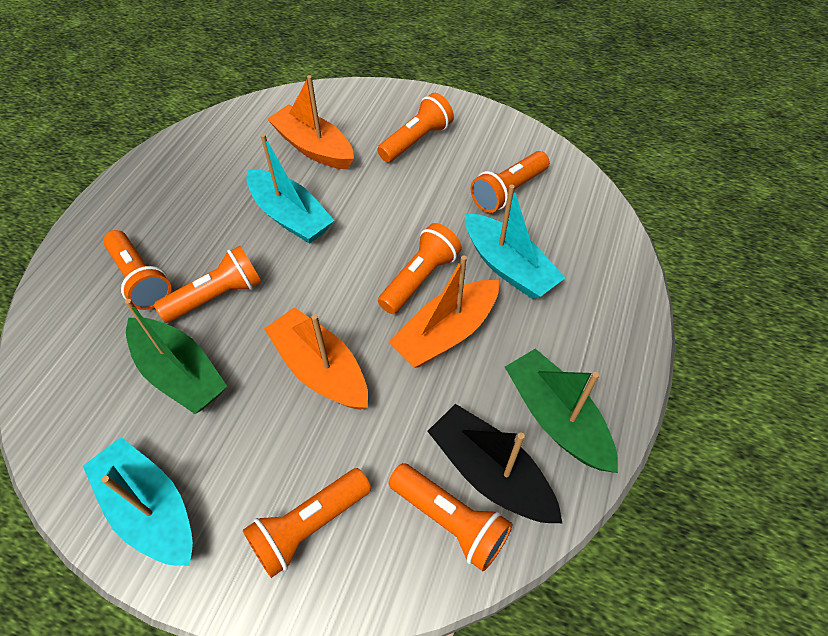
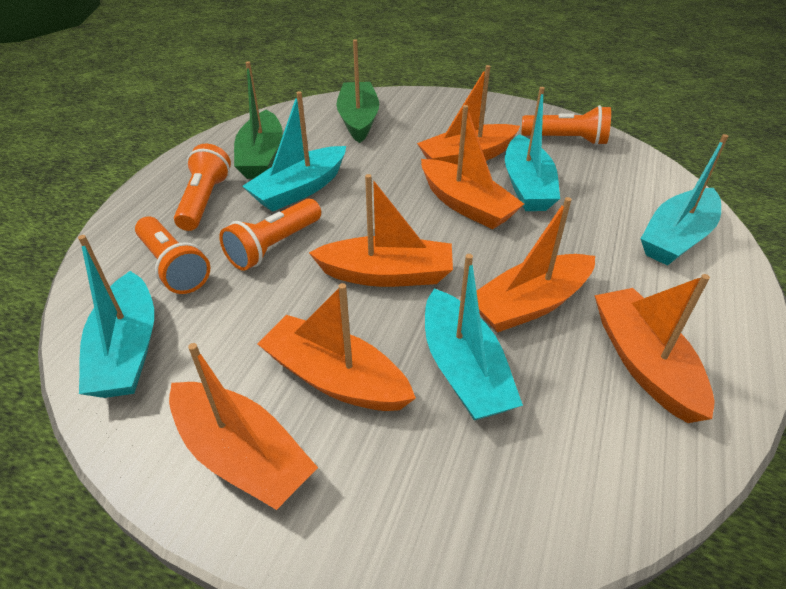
black boat: [427,404,562,523] = 1 -> none = 0
orange boat: [264,307,368,410] [267,75,354,169] [388,255,499,368] = 3 -> [169,343,318,510] [258,283,416,411] [309,174,453,287] [417,65,520,165] [421,105,524,230] [476,197,595,333] [594,274,714,423] = 7
orange flashlight: [103,230,171,310] [154,246,262,323] [243,468,371,578] [377,93,454,162] [378,223,462,314] [389,463,513,571] [470,151,549,213] = 7 -> [135,216,210,294] [174,144,231,231] [219,199,321,271] [521,105,611,145] = 4
turquoise boat: [83,437,193,566] [246,134,335,244] [465,184,565,299] = 3 -> [78,235,154,398] [242,91,346,212] [425,254,523,420] [505,87,560,211] [641,134,728,266] = 5

